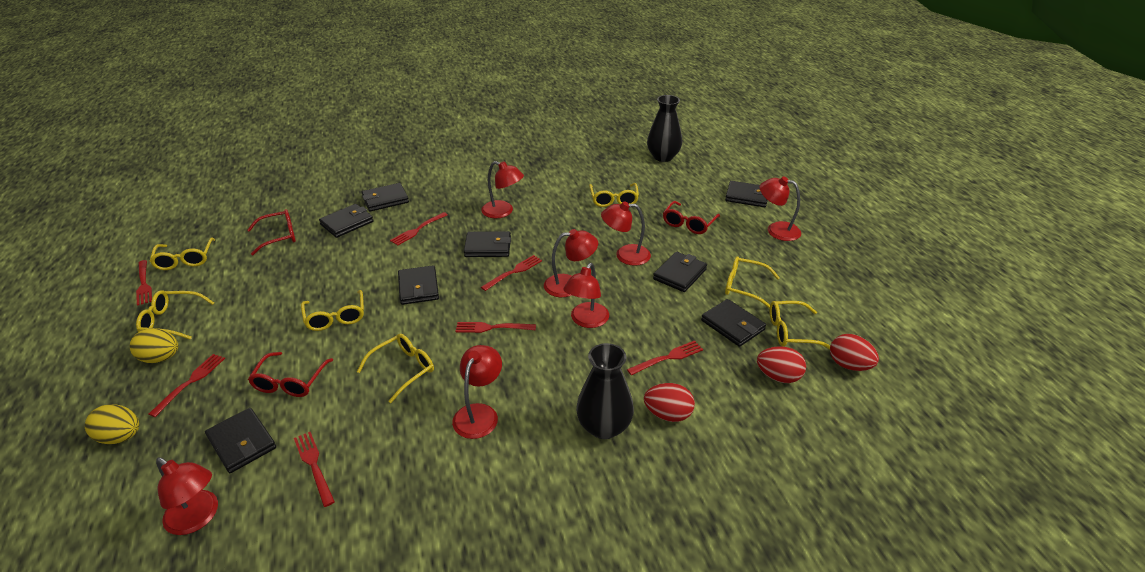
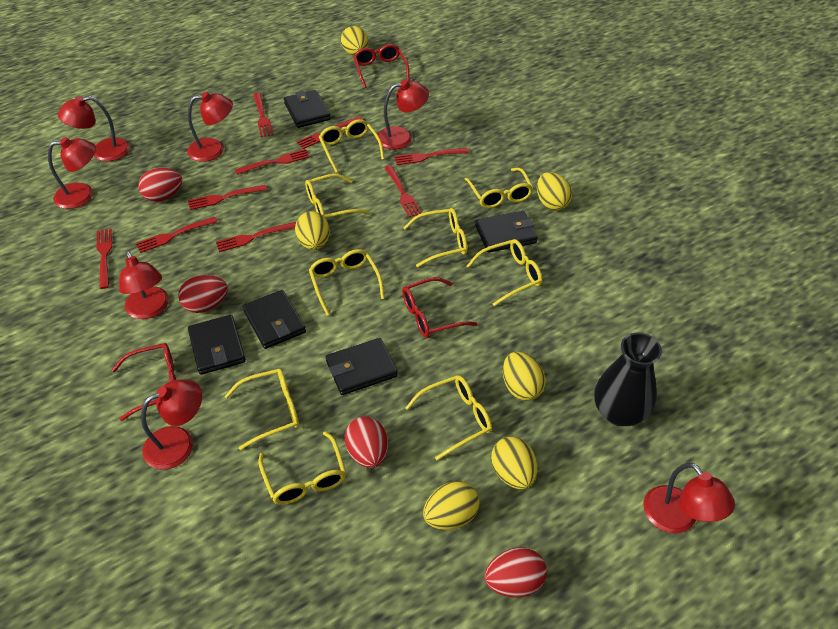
black vase: [576,343,634,439] [647,95,682,162] = 2 -> [595,333,662,426] = 1
black wallet: [205,408,276,473] [319,204,374,238] [361,183,409,212] [398,265,439,305] [464,231,511,257] [653,252,707,292] [701,299,766,347] [725,181,767,207] = 8 -> [188,315,246,375] [242,290,306,349] [284,90,331,128] [326,338,398,395] [475,211,538,252] = 5
red egg: [644,383,695,422] [757,346,806,383] [830,334,879,371] = 3 -> [138,168,182,202] [178,275,228,313] [345,417,388,468] [485,547,547,598] = 4
red fork: [136,260,152,306] [149,354,225,417] [294,432,335,507] [390,212,448,245] [456,322,536,333] [481,255,542,291] [627,341,703,375] = 7 -> [97,229,112,289] [136,217,217,253] [188,185,267,210] [216,222,296,252] [235,149,310,175] [253,93,274,137] [297,116,363,149] [385,165,422,217] [394,148,469,165] = 9
yellow egg: [85,404,139,444] [130,328,178,363] = 2 -> [295,211,330,250] [341,26,368,55] [423,481,480,530] [491,437,538,490] [503,352,546,401] [537,172,572,211] = 6
yellow glasses: [136,290,214,340] [150,237,215,270] [301,290,364,331] [357,334,434,403] [589,183,639,207] [725,256,780,309] [770,301,830,349] = 7 -> [225,369,299,450] [258,431,346,505] [305,174,370,218] [309,249,385,315] [319,119,384,173] [403,208,467,267] [405,375,492,460] [464,168,533,208] [467,239,542,306] = 9

